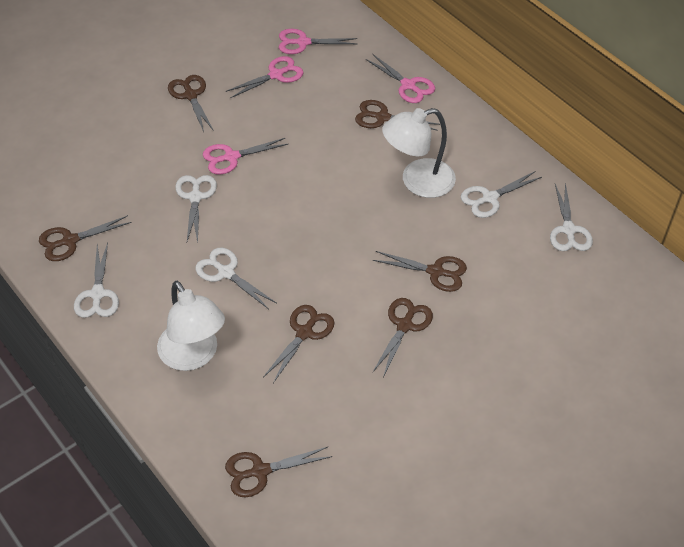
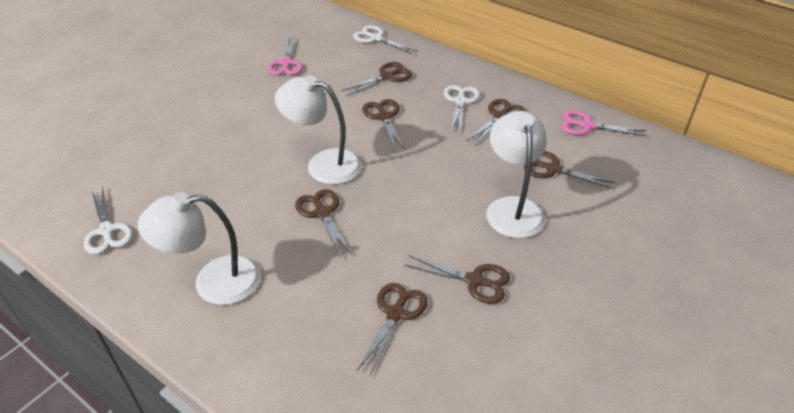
pink scissors: [203,138,288,175] [226,56,304,98] [279,29,357,54] [366,54,435,103] = 4 -> [268,36,303,75] [561,110,647,136] = 2
white lamp: [157,281,225,371] [382,108,456,198] = 2 -> [138,192,261,305] [275,75,362,185] [486,111,547,238] = 3
white scissors: [74,243,119,318] [175,175,217,243] [195,248,276,309] [461,171,542,218] [550,182,593,251] = 5 -> [84,186,133,255] [353,25,418,54] [444,85,480,132] = 3

